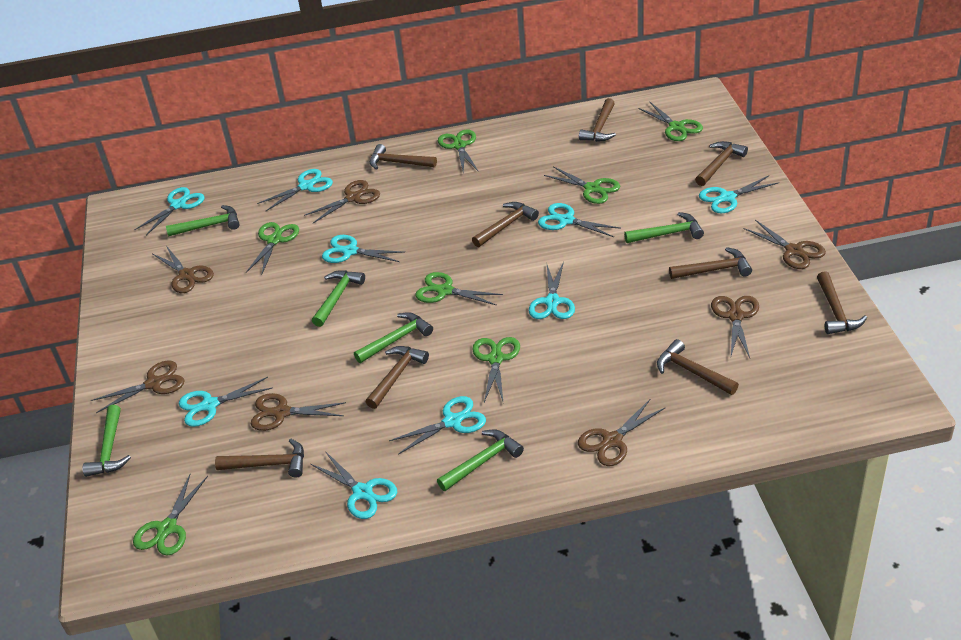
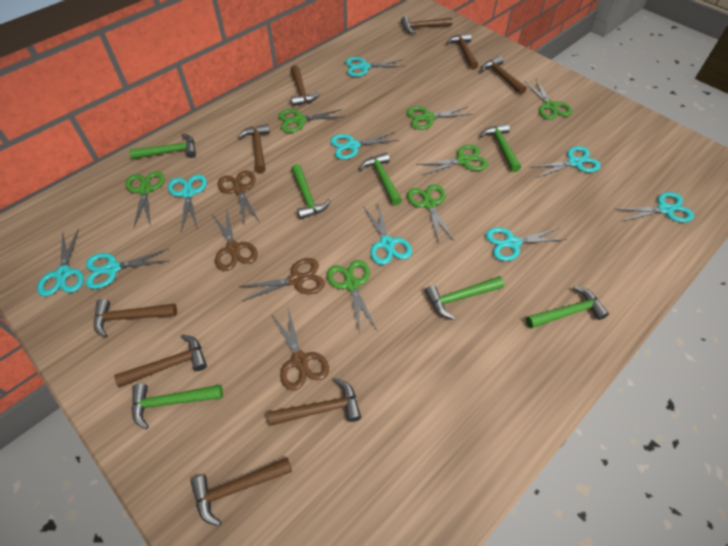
brown scissors: [91,360,185,413] [153,247,214,293] [251,393,346,431] [304,180,380,223] [578,398,666,466] [711,296,759,358] [744,220,826,269] = 7 -> [212,208,258,271] [217,170,260,223] [238,258,325,301] [272,309,329,391] = 4
green hammer: [82,405,131,477] [166,205,240,236] [312,270,365,327] [354,312,433,363] [437,429,524,491] [624,212,704,243] = 6 -> [129,133,196,159] [132,384,223,429] [291,164,331,219] [359,152,402,206] [425,276,504,319] [480,123,521,172] [526,286,609,328] = 7

